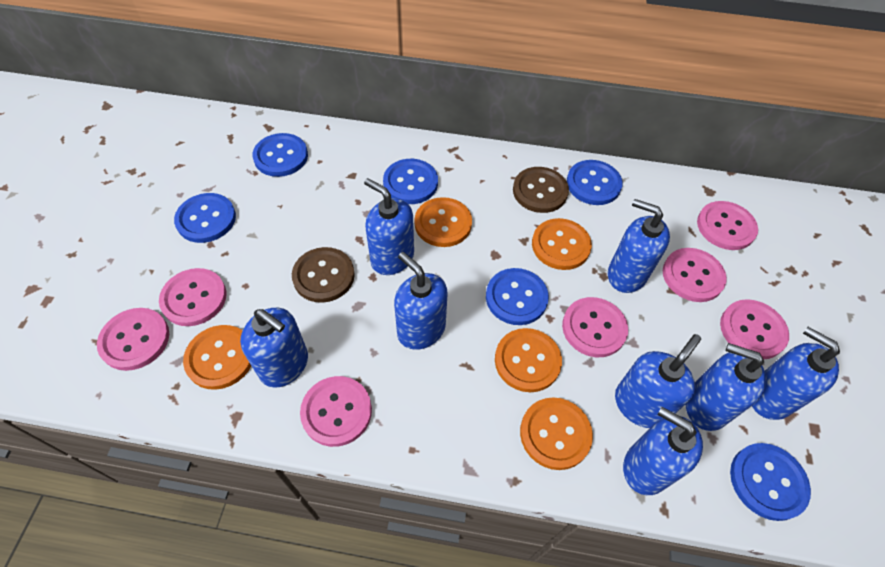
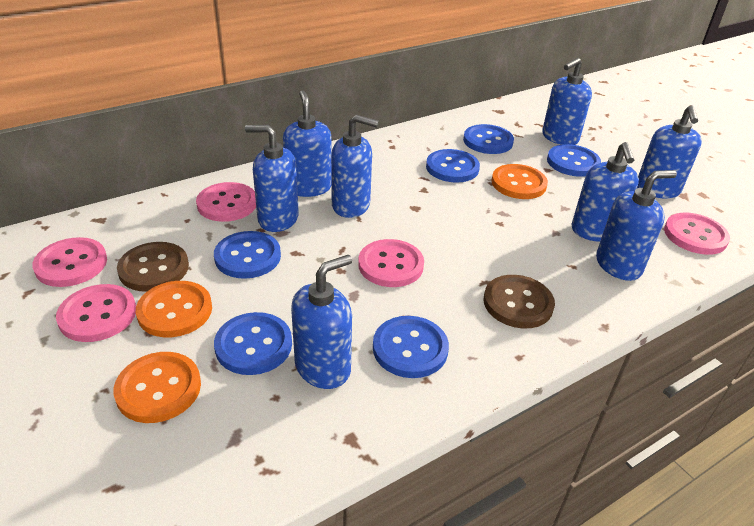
orange button: [183,325,251,390] [414,197,472,247] [495,328,562,392] [520,397,593,470] [532,218,592,270] = 5 -> [113,352,201,423] [136,281,212,337] [491,164,548,199] = 3
pink button: [97,308,169,371] [159,268,227,326] [300,376,372,447] [562,297,628,357] [663,248,727,302] [697,201,758,250] [720,299,789,359] = 7 -> [32,237,107,287] [56,284,136,342] [196,182,256,222] [358,239,424,287] [664,213,730,255] = 5

